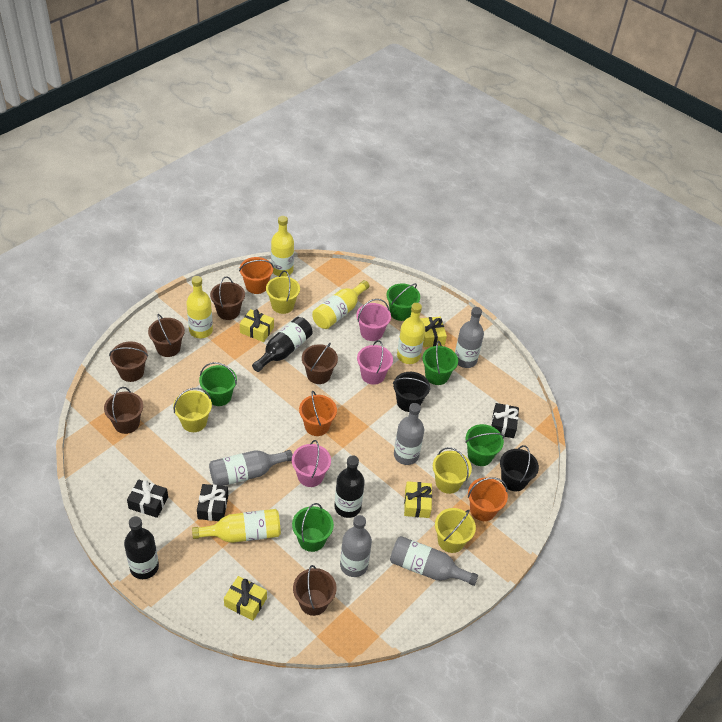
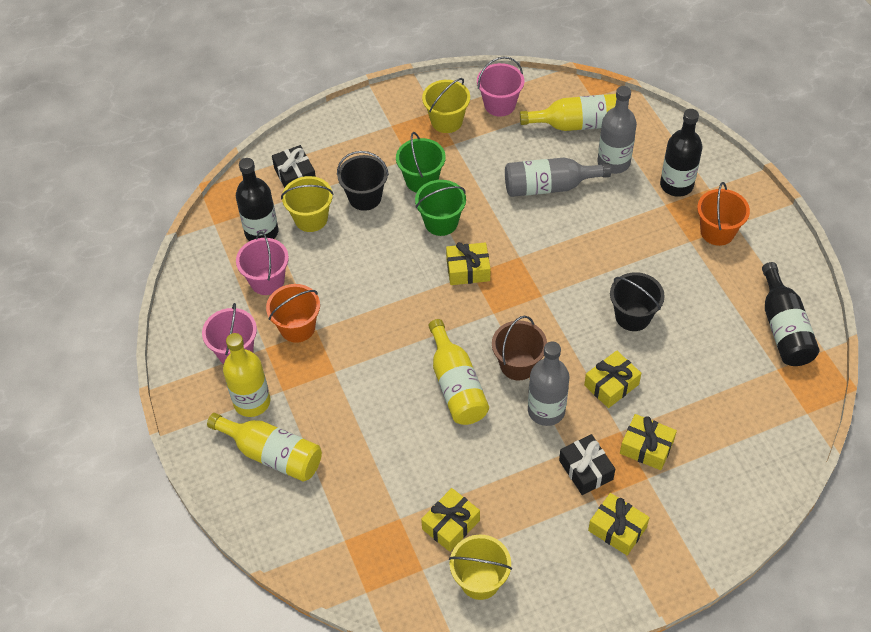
black gift: [127,479,168,518] [197,484,228,521] [491,403,519,438] = 3 -> [272,145,316,188] [559,434,615,495] = 2
brown bucket: [104,387,143,434] [109,341,148,382] [148,314,185,357] [210,276,245,320] [293,565,337,616] [302,343,338,384] = 6 -> [492,316,547,380] = 1
green bucket: [199,362,237,406] [292,503,334,552] [386,283,420,321] [422,341,458,385] [465,424,504,466] = 5 -> [396,132,446,193] [415,180,466,236] = 2
grey bottle: [209,450,292,486] [340,515,372,577] [390,536,478,586] [394,403,424,465] [455,307,484,368] = 5 -> [505,157,611,197] [528,342,570,426] [598,86,637,174] = 3
orange bucket: [239,257,274,294] [299,391,337,436] [468,477,508,521] = 3 -> [266,284,320,343] [697,182,750,246] = 2
yellow bottle: [186,276,213,338] [192,509,281,543] [271,216,294,276] [312,280,369,329] [397,303,425,364] = 5 -> [207,413,322,482] [223,333,270,417] [429,319,489,425] [520,94,617,131] = 4
yellow bucket: [173,388,212,432] [266,271,300,314] [433,447,472,494] [435,508,476,553] = 4 -> [281,176,334,232] [422,78,470,133] [449,535,512,600] = 3
yellow gift: [224,576,267,620] [240,309,274,342] [404,481,432,518] [420,317,447,347] = 4 -> [421,488,480,552] [446,242,491,285] [584,350,641,408] [588,493,650,555] [620,414,677,470] = 5

